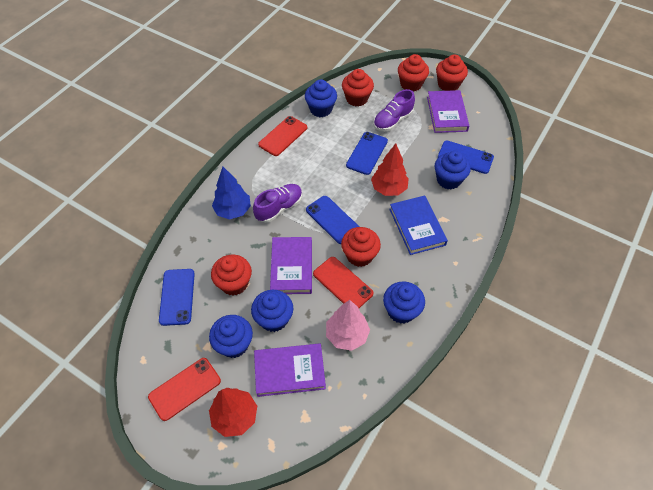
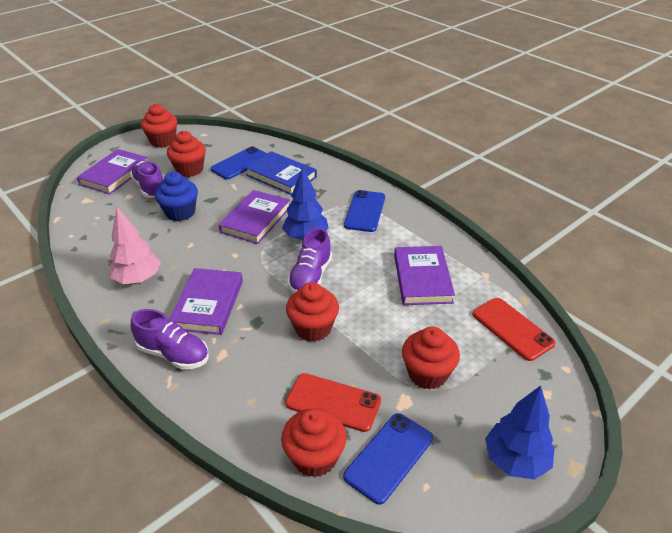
blue cupcake: [209,315,253,358] [251,290,293,332] [305,80,337,117] [383,281,425,324] [435,151,471,189] = 5 -> [155,172,198,221] = 1
blue phone: [159,269,195,326] [306,196,359,244] [346,132,388,175] [438,141,494,174] = 4 -> [211,146,267,180] [343,413,433,505] [344,190,385,232] = 3
blue tree: [212,167,251,219] = 1 -> [282,167,329,240] [485,385,555,480] = 2
purple book: [254,343,326,397] [270,237,312,294] [427,90,469,133] = 3 -> [77,149,148,194] [169,268,243,335] [219,190,290,244] [394,246,455,305] = 4
purple shoe: [253,184,302,223] [374,89,415,131] = 2 -> [130,160,163,198] [131,309,209,370] [288,228,332,293] = 3
red phone: [148,358,221,421] [258,116,307,156] [313,257,374,308] = 3 -> [285,373,381,432] [472,298,556,361] = 2
red tree: [209,388,257,437] [371,144,409,196] = 2 -> none = 0

